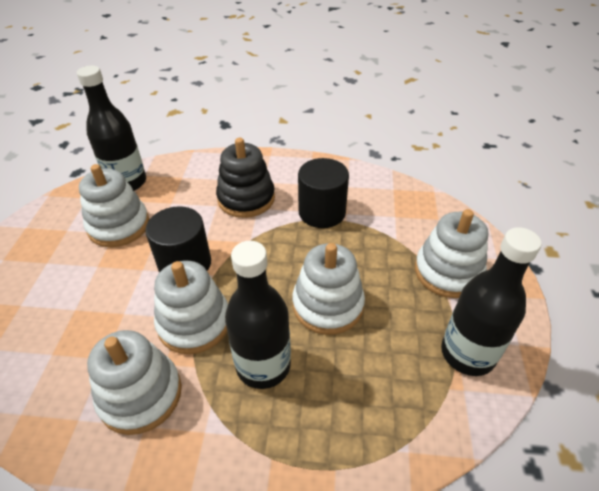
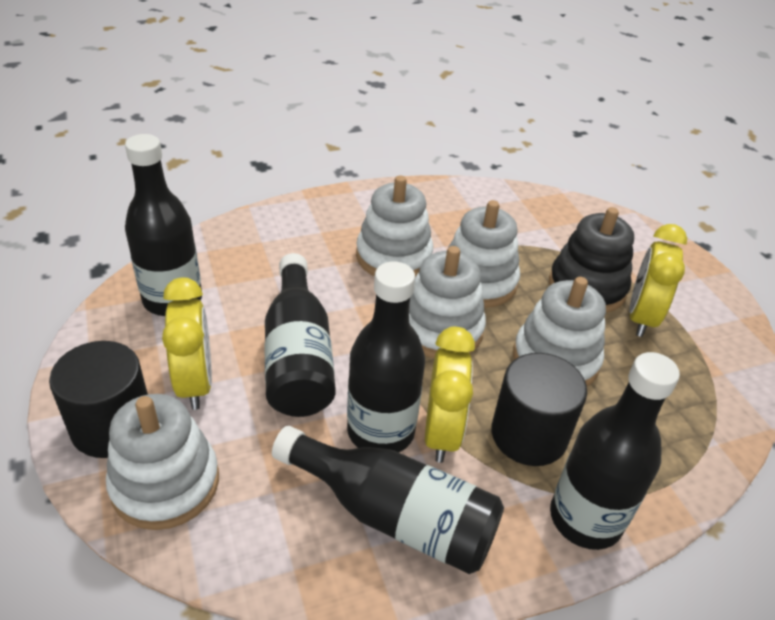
black bottle: [77,65,146,191] [225,241,291,389] [441,227,542,376] = 3 -> [125,134,202,316] [264,253,336,417] [272,426,504,574] [347,262,425,453] [550,352,680,550] = 5
yellow clock: none = 0 -> [162,277,212,410] [425,327,475,463] [629,224,687,337] = 3

